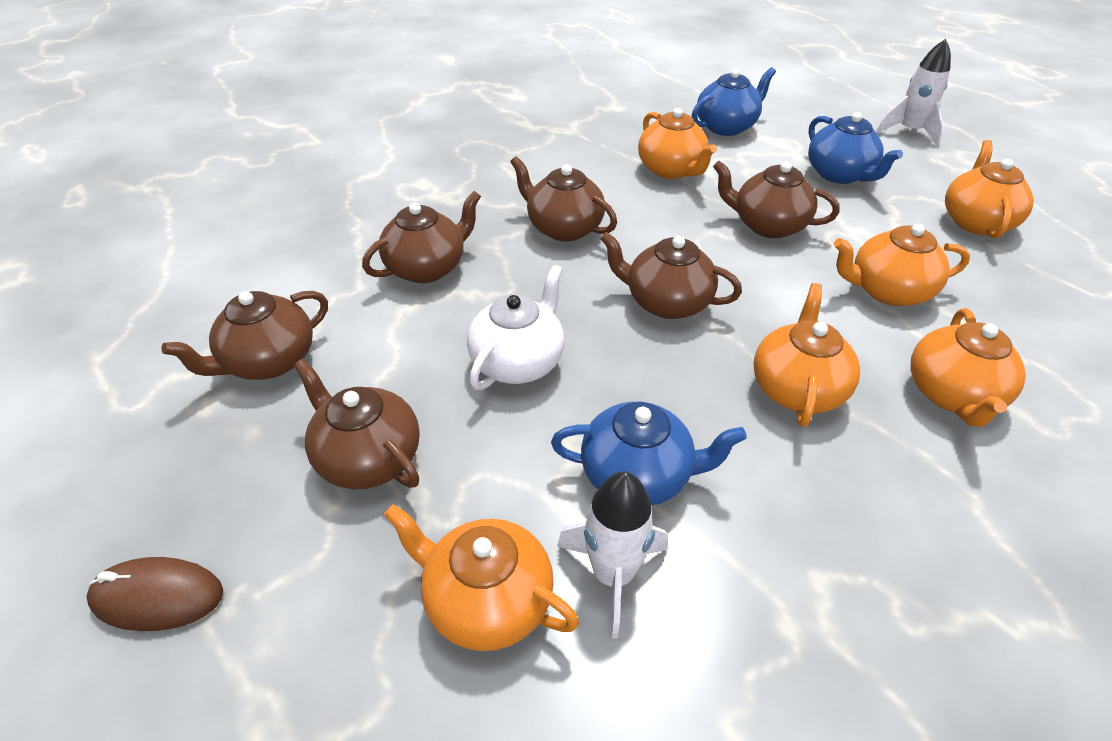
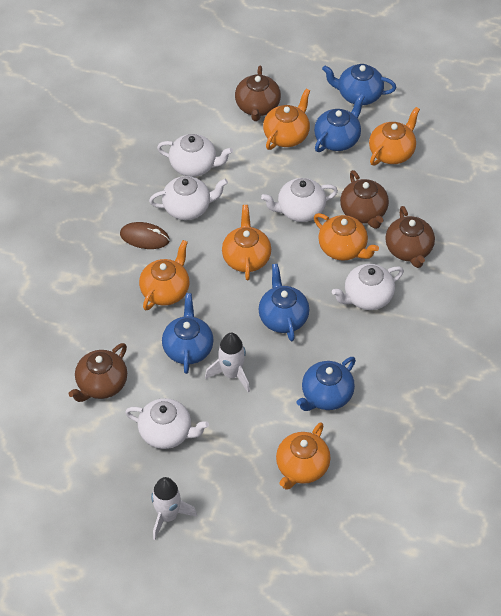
blue teapot: [551,402,747,506] [692,67,776,136] [808,112,903,184] = 3 -> [162,293,214,374] [258,264,309,341] [296,357,356,411] [314,94,365,152] [322,64,396,105] = 5
brown teapot: [161,291,328,380] [294,359,420,489] [362,191,481,283] [510,156,617,241] [600,232,742,319] [713,161,840,238] = 6 -> [69,343,127,402] [235,66,281,121] [340,170,389,229] [385,206,435,268] = 4
white teapot: [467,265,565,390] = 1 -> [125,398,209,449] [149,176,228,220] [157,134,233,177] [261,178,338,222] [332,264,404,310] = 5

